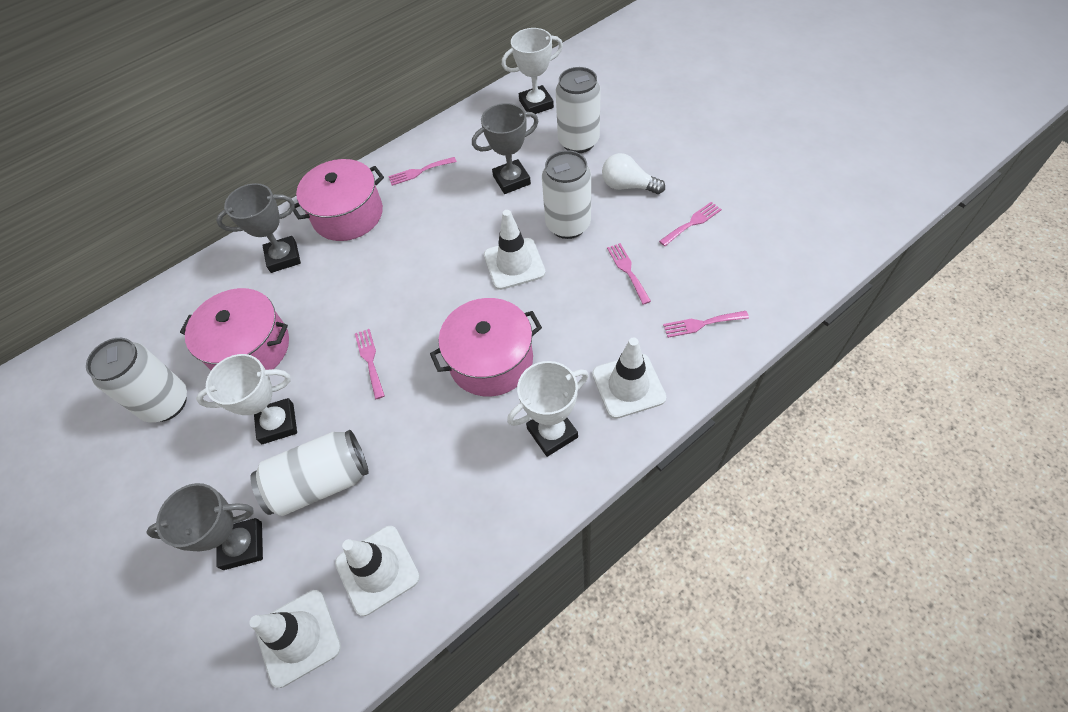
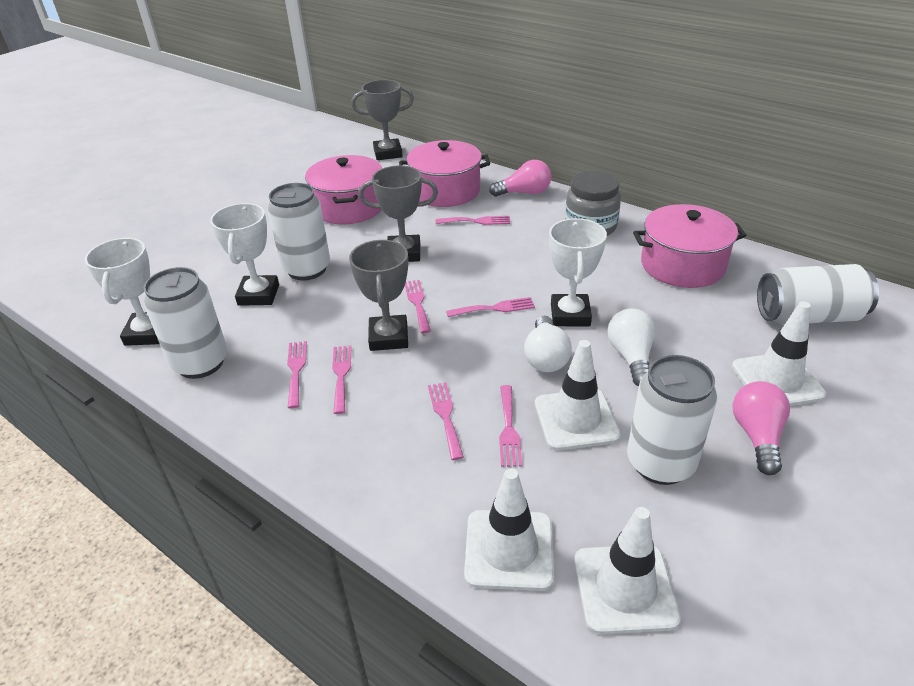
grey jar: none = 0 -> [565,171,621,236] = 1
pink fork: [355,329,385,399] [388,157,457,186] [607,243,651,305] [659,202,722,246] [663,311,749,338] = 5 -> [287,341,307,408] [332,346,351,414] [405,280,431,333] [428,382,464,460] [436,216,510,225] [446,297,535,317] [499,385,522,467] = 7
pink light bulb: none = 0 -> [489,160,551,197] [733,381,790,475] = 2
white light bulb: [602,153,665,194] = 1 -> [524,316,572,372] [607,309,655,386] = 2

